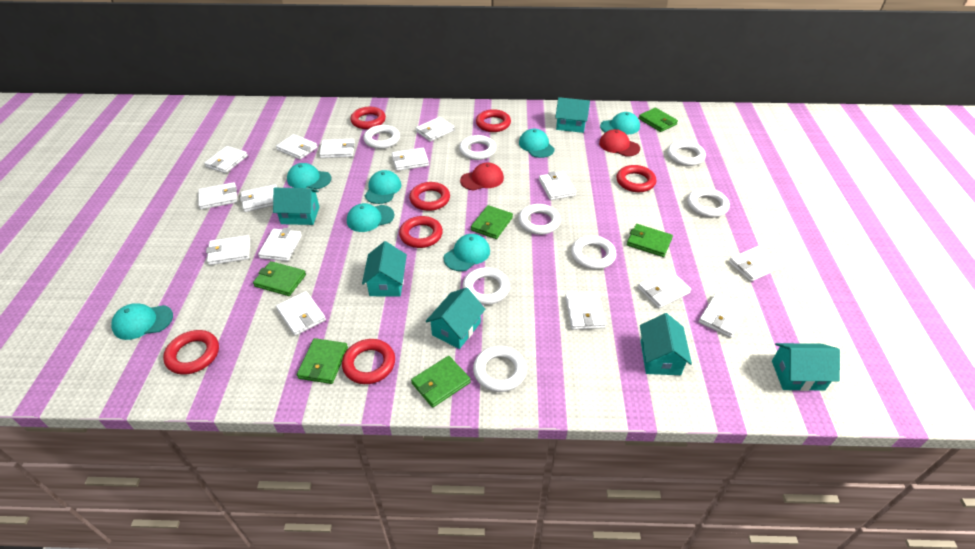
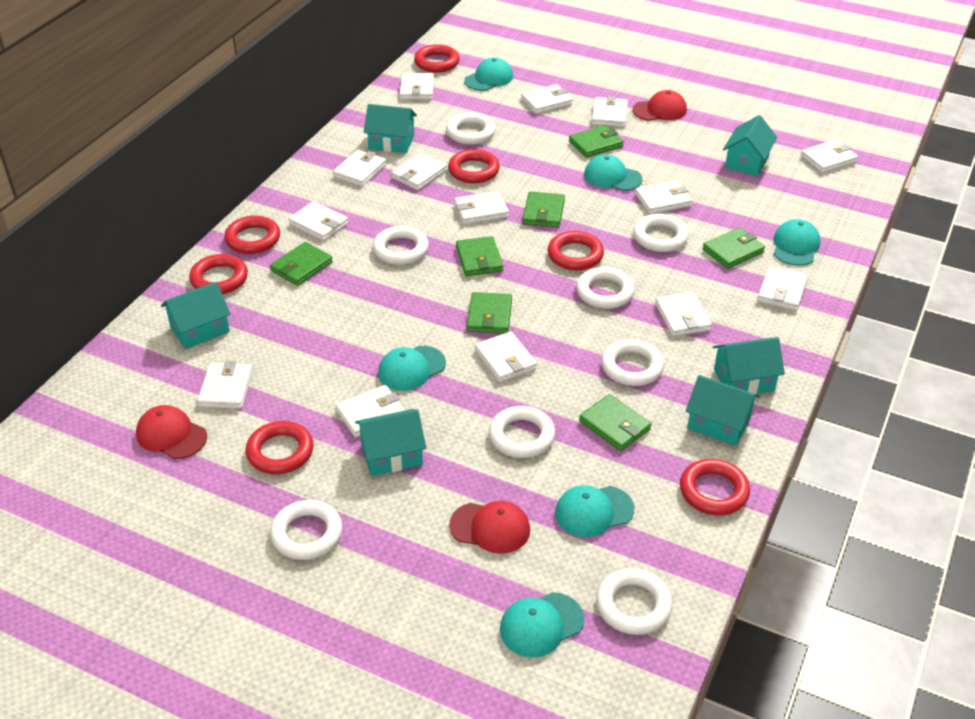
green wallet: [253,261,306,296] [297,338,348,384] [411,356,471,408] [471,205,513,239] [627,224,673,257] [639,108,678,132] = 6 -> [270,242,333,286] [456,236,503,276] [467,292,512,334] [523,191,565,228] [569,125,624,158] [579,394,651,451] [703,228,765,269] = 7
red cap: [460,163,504,190] [599,129,640,157] = 2 -> [136,405,207,459] [449,501,530,554] [633,90,687,121] = 3
turquoise cap: [111,303,173,340] [287,163,331,189] [347,203,395,232] [365,170,401,204] [444,234,490,271] [519,128,555,158] [600,112,640,135] = 7 -> [378,346,446,391] [464,57,513,91] [500,592,584,657] [555,485,634,537] [584,154,642,191] [774,219,820,266] = 6
white wallet: [198,182,237,210] [204,146,248,173] [206,235,251,265] [240,184,277,212] [258,228,302,261] [276,134,318,160] [276,291,326,336] [319,139,355,158] [392,148,429,171] [416,117,455,142] [539,171,576,200] [565,292,606,330] [638,269,691,308] [699,293,748,338] [729,246,782,282] = 15 -> [197,361,253,409] [288,201,349,241] [333,150,387,186] [336,385,405,437] [391,153,447,190] [400,73,434,100] [454,191,509,224] [475,331,537,382] [521,84,573,114] [592,96,628,127] [635,181,693,214] [655,292,712,336] [757,266,808,311] [801,140,858,173] = 14

